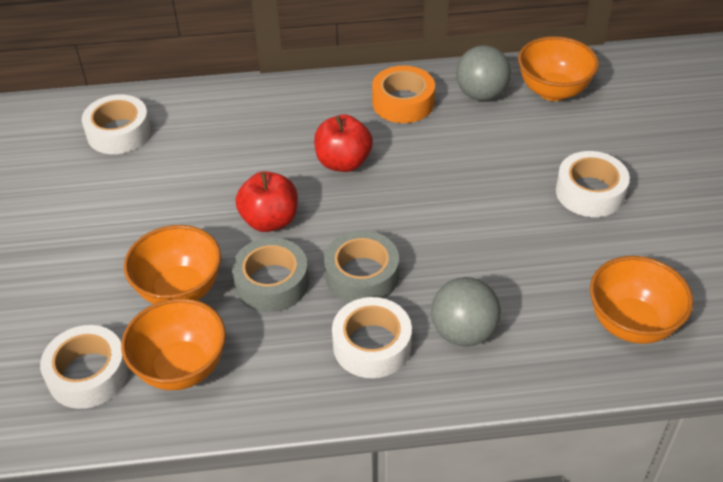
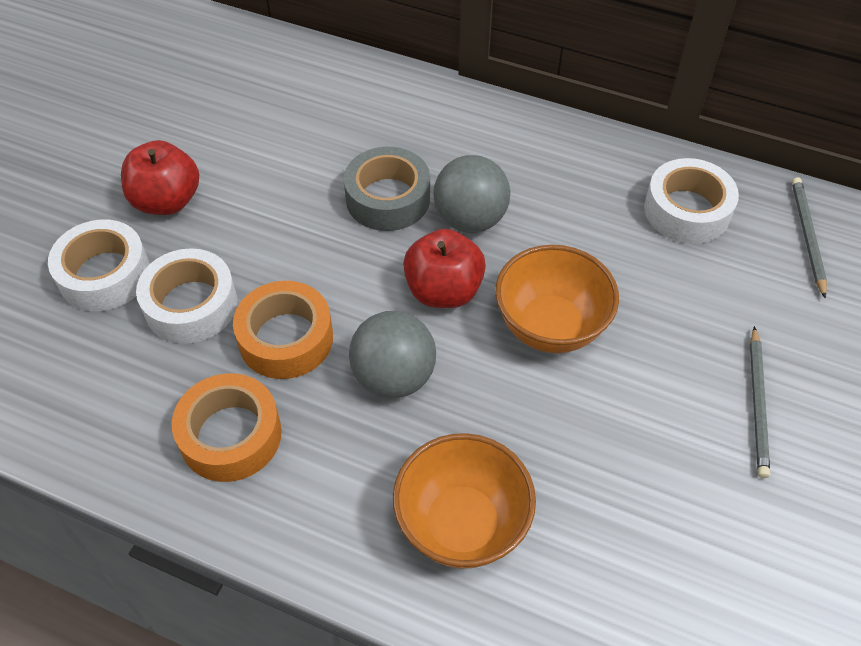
grey pencil: none = 0 -> [750,326,770,478] [792,177,827,299] = 2
grey tape: [232,238,309,312] [324,231,399,303] = 2 -> [344,147,430,231] = 1
orange bowl: [121,298,226,390] [124,225,221,304] [518,36,599,101] [590,256,693,344] = 4 -> [393,433,536,569] [495,245,619,353] = 2
orange tape: [372,66,435,123] = 1 -> [172,373,282,482] [233,281,333,379] = 2
white tape: [40,325,129,409] [82,95,151,154] [332,297,412,378] [556,151,630,217] = 4 -> [48,220,150,311] [136,248,237,344] [644,158,739,244] = 3

